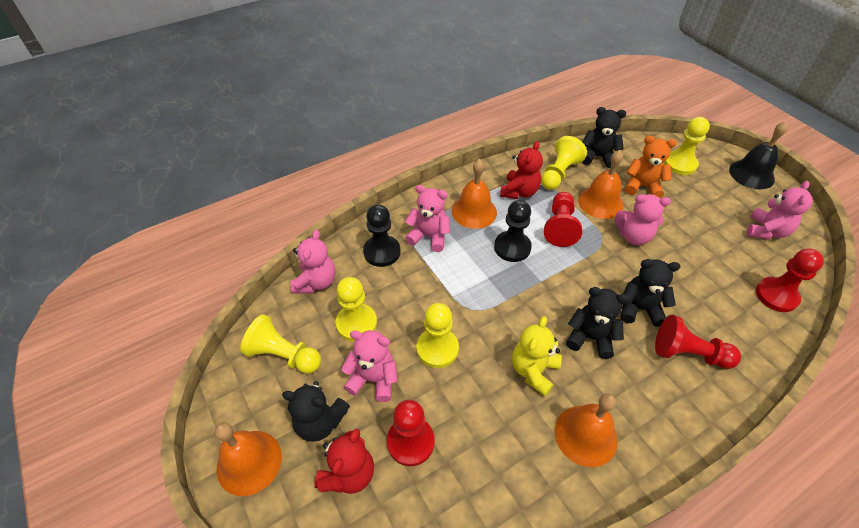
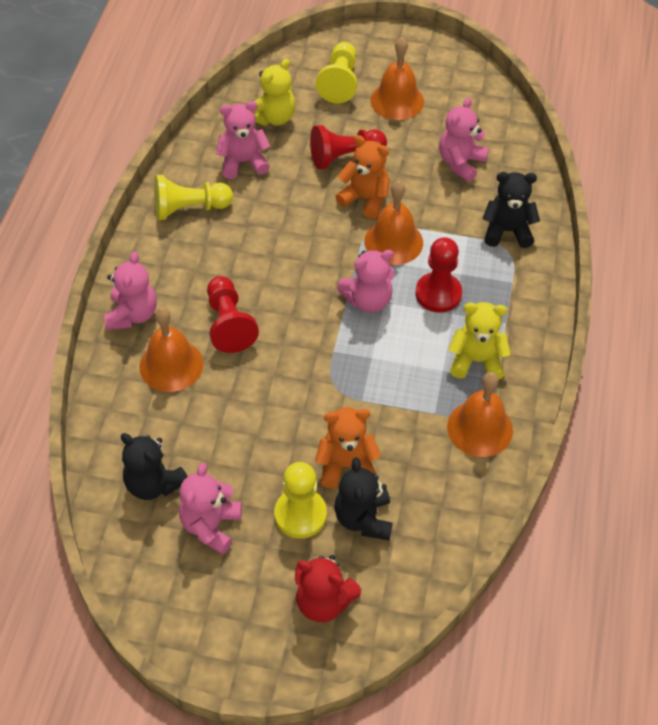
black bell: [729,121,788,189] = 1 -> none = 0
black pawn: [363,204,400,267] [494,200,532,262] = 2 -> none = 0
black teddy bear: [282,381,350,442] [566,287,629,359] [582,107,626,168] [620,259,680,327] = 4 -> [121,433,188,500] [334,457,393,540] [482,172,540,248] = 3
orange teddy bear: [625,136,677,198] = 1 -> [315,407,381,488] [335,135,390,219] = 2
red pawn: [387,400,435,466] [544,192,582,247] [655,315,741,369] [756,249,824,312] = 4 -> [207,276,259,353] [310,125,387,169] [415,237,462,313] = 3
red teddy bear: [314,429,374,494] [500,141,543,199] = 2 -> [295,555,361,622] = 1
yellow pawn: [240,314,321,374] [335,277,377,341] [416,303,459,368] [541,136,587,190] [664,117,710,175] = 5 -> [154,175,233,220] [274,462,327,539] [316,42,358,104] = 3
yellow teddy bear: [512,316,562,396] = 1 -> [254,59,295,126] [448,302,511,379] = 2

